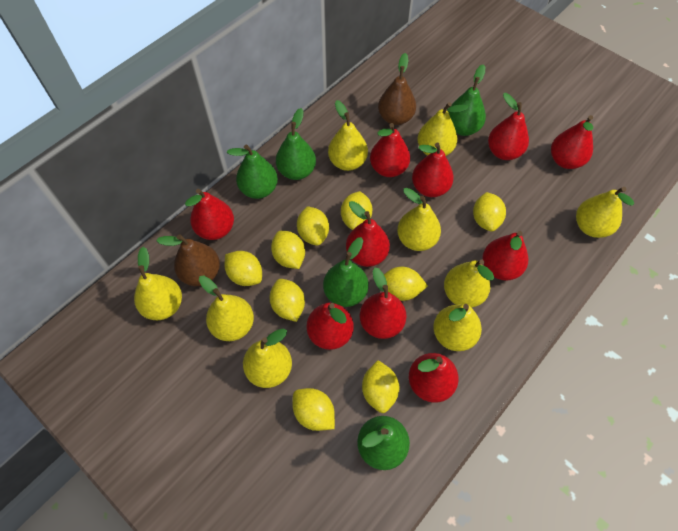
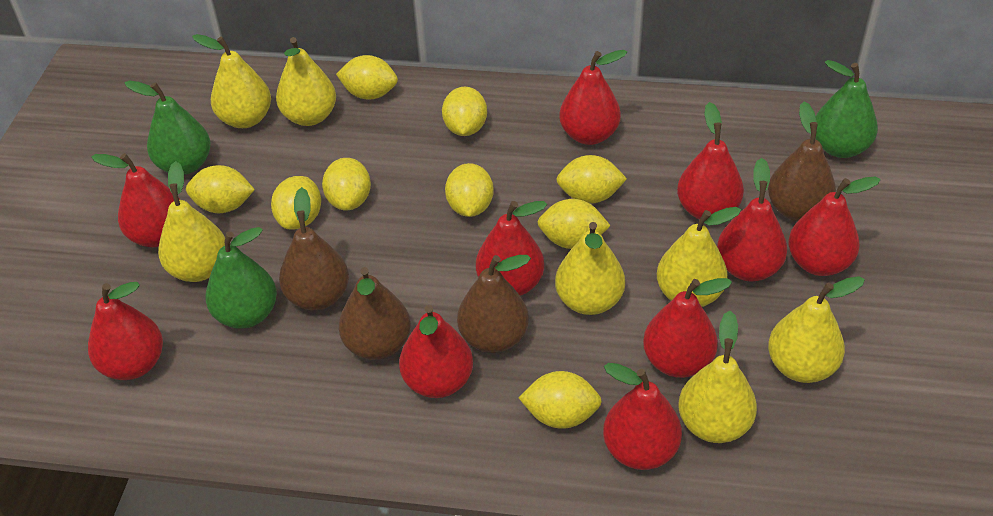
brown pear: [156,234,220,286] [378,53,416,125] = 2 -> [279,187,349,310] [339,267,411,360] [457,255,531,353] [768,102,836,221] = 4
green pear: [227,144,278,199] [276,108,316,180] [323,237,369,307] [357,416,410,470] [449,64,486,136] = 5 -> [125,81,211,175] [205,227,277,329] [815,60,878,158] = 3
yellow pear: [134,247,182,320] [199,276,254,341] [243,328,292,388] [328,100,368,171] [397,188,441,251] [417,102,469,156] [433,304,482,351] [444,260,494,307] [576,187,634,238] = 9 -> [158,161,225,282] [192,34,271,128] [276,37,336,126] [555,222,625,315] [657,207,741,307] [678,311,757,443] [768,276,865,383] = 7

